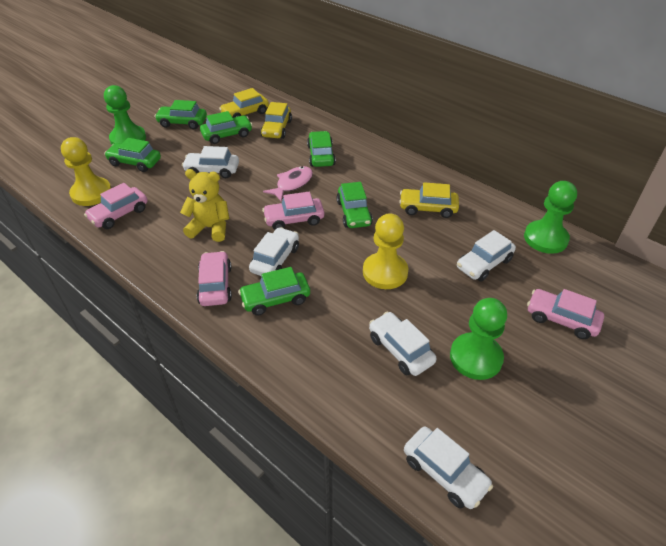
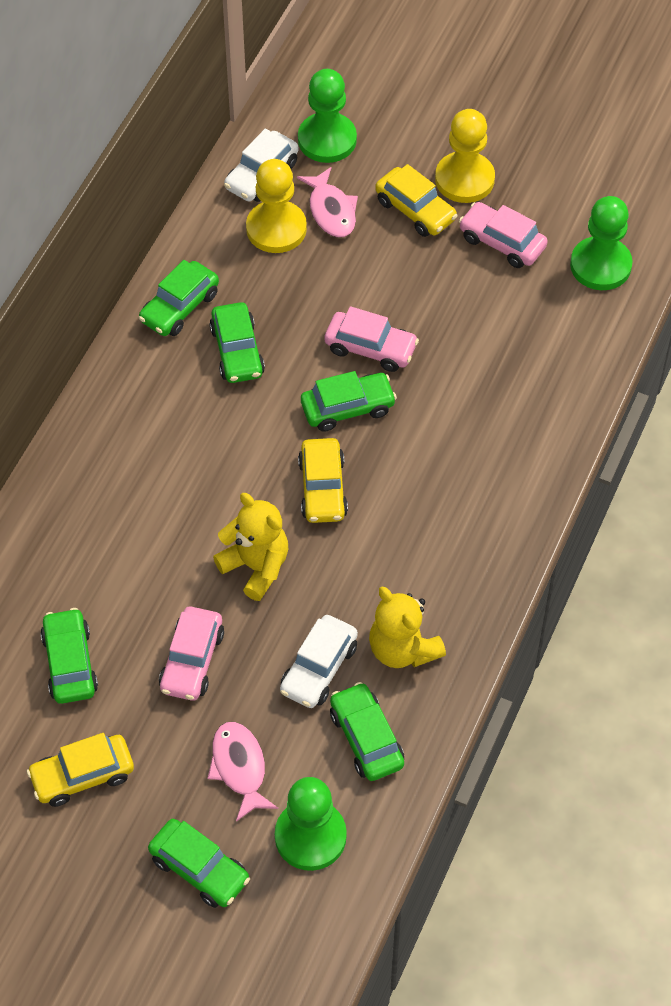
pink car: [84,183,148,229] [197,251,232,306] [262,192,324,230] [527,289,604,339] = 4 -> [159,607,224,701] [324,306,419,372] [459,202,548,268] = 3
pink fish: [263,166,313,201] = 1 -> [208,722,278,822] [297,167,358,238] = 2
white car: [182,146,239,178] [249,227,299,276] [369,312,437,376] [404,427,493,509] [457,230,516,281] = 5 -> [224,129,299,202] [280,615,358,708] = 2
yellow teddy bear: [180,169,229,242] = 1 -> [213,493,288,601] [369,587,446,668] = 2

